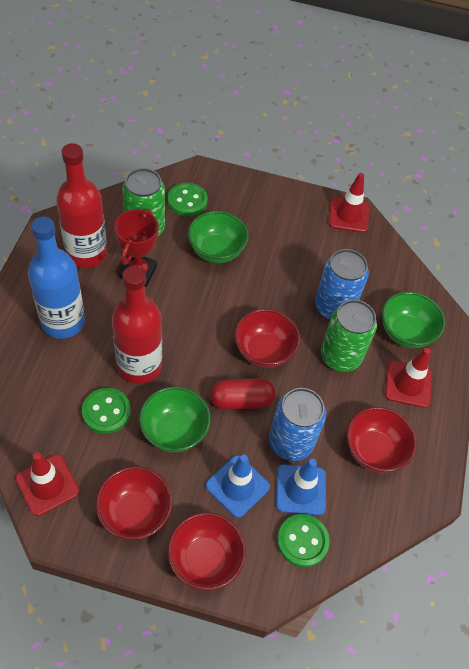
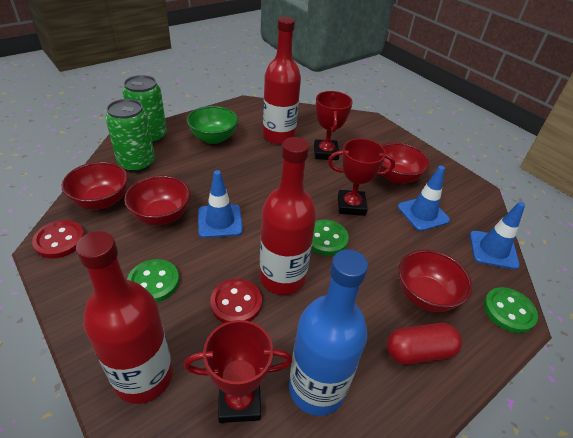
blue can: [269,388,326,461] [315,249,369,320] = 2 -> none = 0
blue traffic cone: [206,455,270,518] [276,458,326,515] = 2 -> [198,170,243,238] [398,166,450,231] [470,202,525,269] = 3
green bowl: [139,386,211,452] [188,211,249,263] [382,292,445,348] = 3 -> [187,106,238,144] = 1
red bottle: [56,143,107,268] [112,266,162,384] = 2 -> [76,231,173,404] [260,137,316,295] [263,17,301,144] = 3
red button: none = 0 -> [32,220,85,258] [210,279,262,323] = 2
red traffic cone: [15,452,79,516] [329,173,369,233] [385,348,432,408] = 3 -> none = 0
red trophy: [114,209,159,287] = 1 -> [184,320,292,423] [314,91,353,160] [328,138,395,216] = 3

